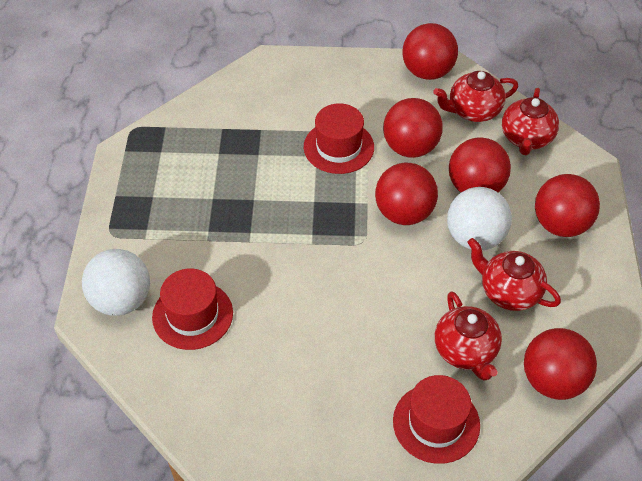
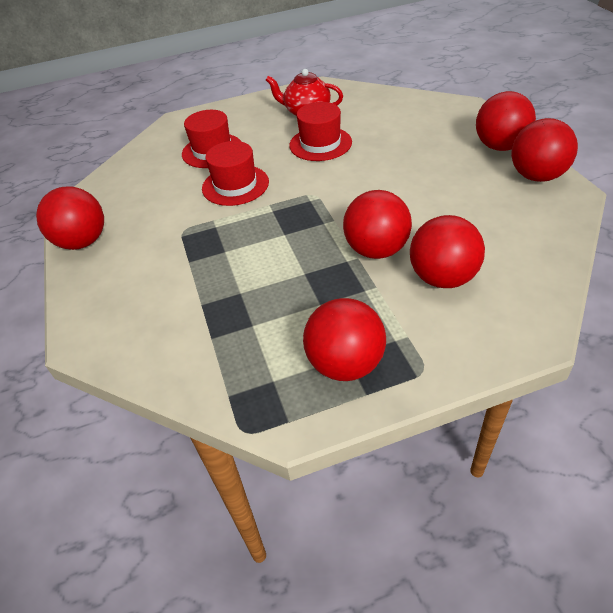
red teapot: [433,71,518,122] [435,291,502,381] [467,238,561,311] [502,88,559,155] = 4 -> [266,69,343,116] = 1
white ball: [82,249,150,316] [447,187,512,250] = 2 -> none = 0

